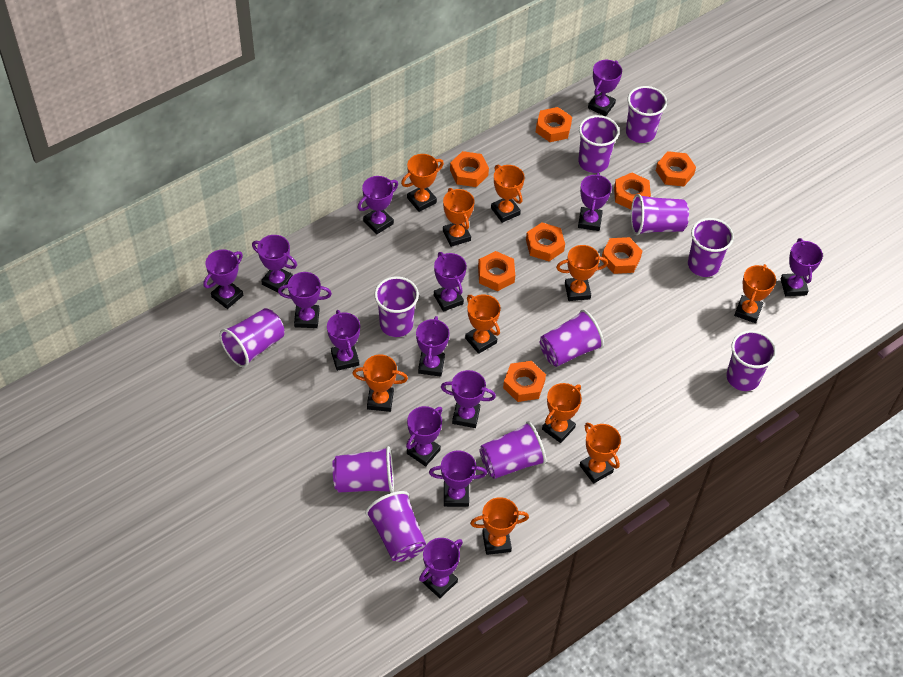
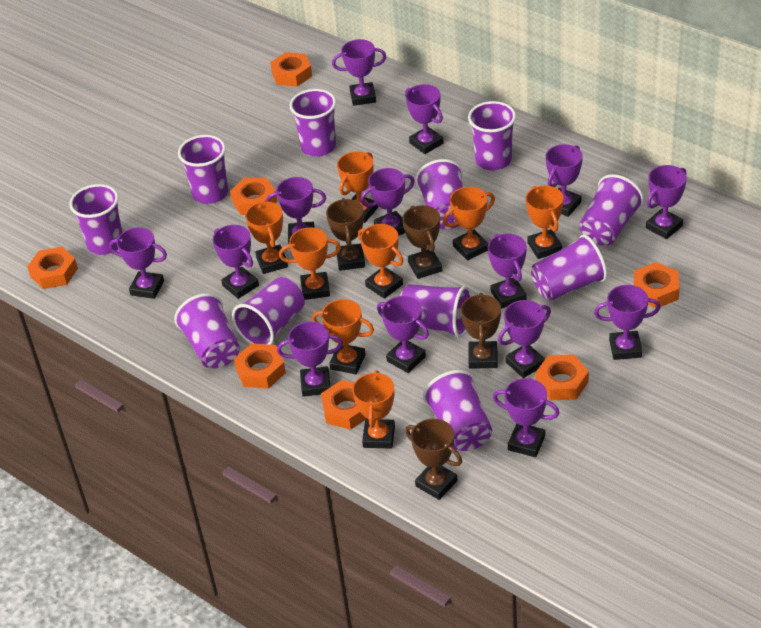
brown trophy: none = 0 -> [326,198,365,271] [402,205,442,279] [405,419,462,500] [461,293,501,369] = 4
orange nut: [450,151,489,187] [478,251,515,291] [503,361,546,402] [526,222,565,261] [536,107,572,142] [601,237,643,274] [614,173,651,210] [656,151,696,187] = 8 -> [27,247,78,289] [230,178,277,215] [234,343,286,389] [270,52,312,87] [321,380,368,430] [535,355,589,400] [634,262,679,308] = 7
orange trophy: [352,355,408,412] [401,154,444,212] [443,188,475,247] [465,294,501,354] [470,497,529,555] [491,165,525,223] [542,383,582,443] [556,245,608,301] [580,423,621,484] [734,264,776,323] = 10 -> [245,202,288,274] [279,228,341,300] [312,299,374,374] [337,151,378,223] [352,370,395,449] [358,224,403,299] [443,187,495,261] [526,186,564,259] = 8

